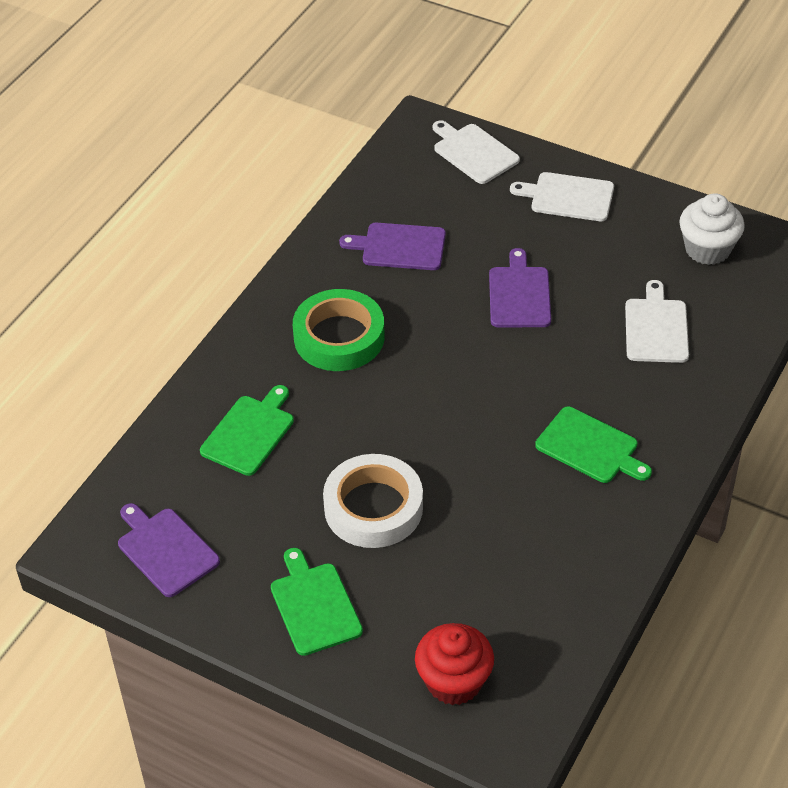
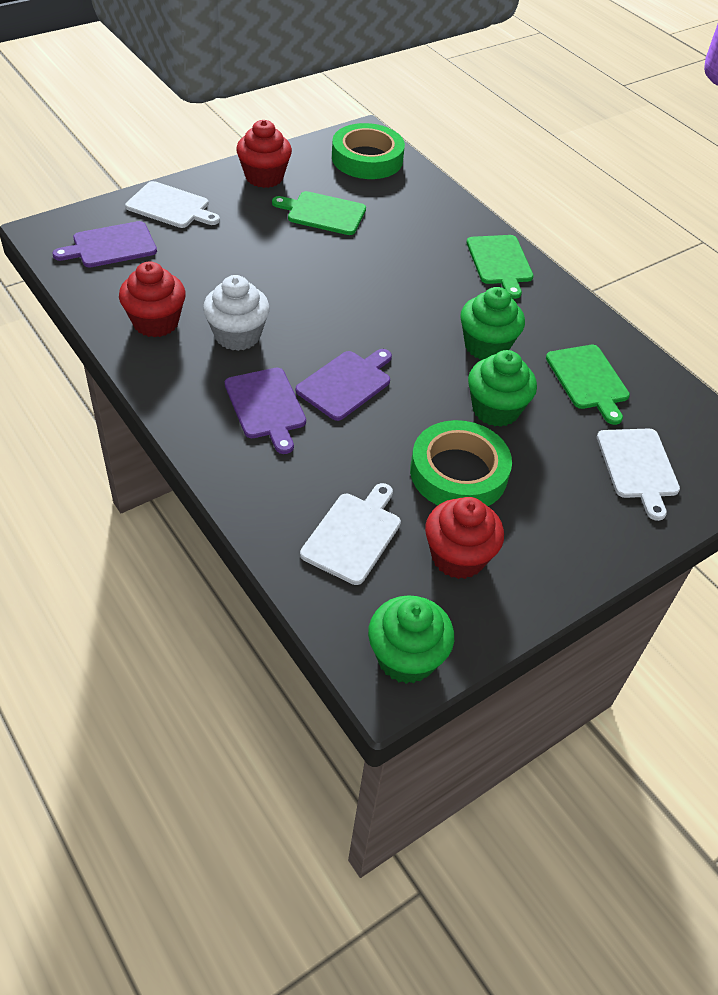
green cupcake: none = 0 -> [368,595,454,684] [460,287,525,360] [468,350,537,427] = 3
green tape: [293,289,385,371] = 1 -> [332,123,405,179] [410,420,512,506] = 2
red cupcake: [415,623,494,705] = 1 -> [119,261,186,337] [236,120,292,188] [425,497,504,579] = 3
white tape: [323,454,423,548] = 1 -> none = 0

